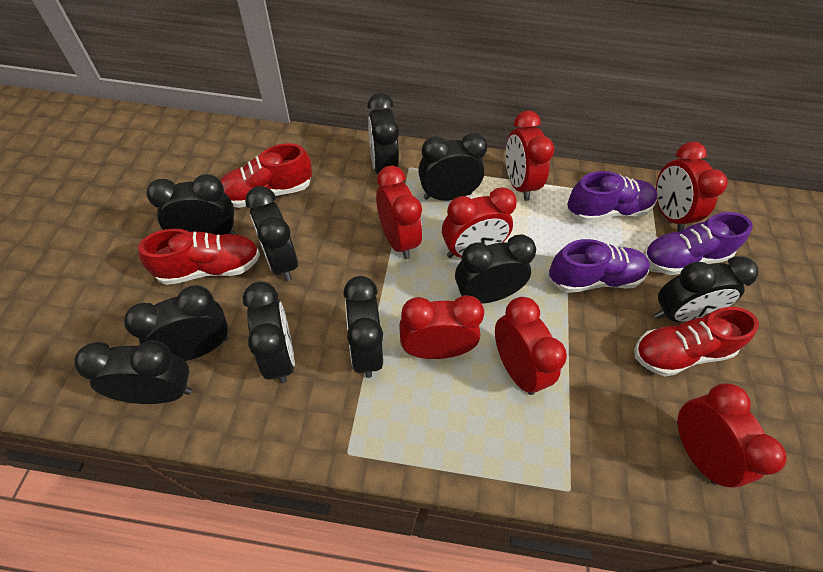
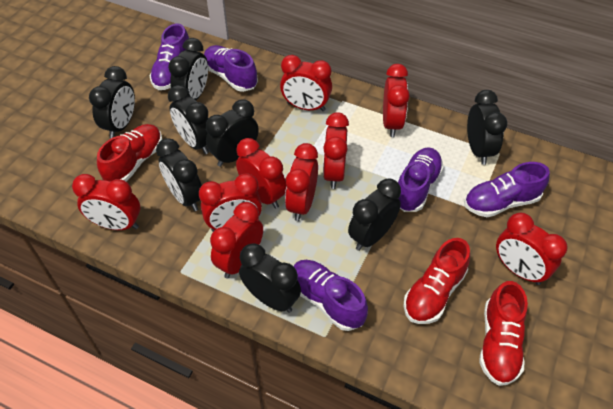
black clock: [74,341,192,404] [124,285,228,361] [147,174,235,235] [243,282,295,384] [245,186,298,281] [343,276,383,378] [367,93,399,174] [418,133,487,201] [455,235,536,304] [654,256,758,322] = 10 -> [89,66,135,138] [156,138,202,211] [168,38,208,100] [168,85,209,154] [205,99,259,167] [239,243,301,313] [348,179,401,251] [467,90,507,165] = 8
purple shoe: [549,239,650,293] [567,171,658,222] [643,212,753,275] = 3 -> [149,23,189,90] [204,45,258,92] [294,260,368,331] [398,147,444,212] [464,162,550,217] = 5
red clock: [376,166,422,259] [399,295,484,359] [442,187,517,258] [495,297,567,395] [505,111,554,201] [656,142,728,232] [677,383,787,488] = 7 -> [72,174,140,230] [199,173,262,232] [210,202,263,278] [236,138,286,208] [280,55,332,111] [285,143,318,221] [323,112,349,189] [383,64,410,137] [496,213,568,285] = 9

